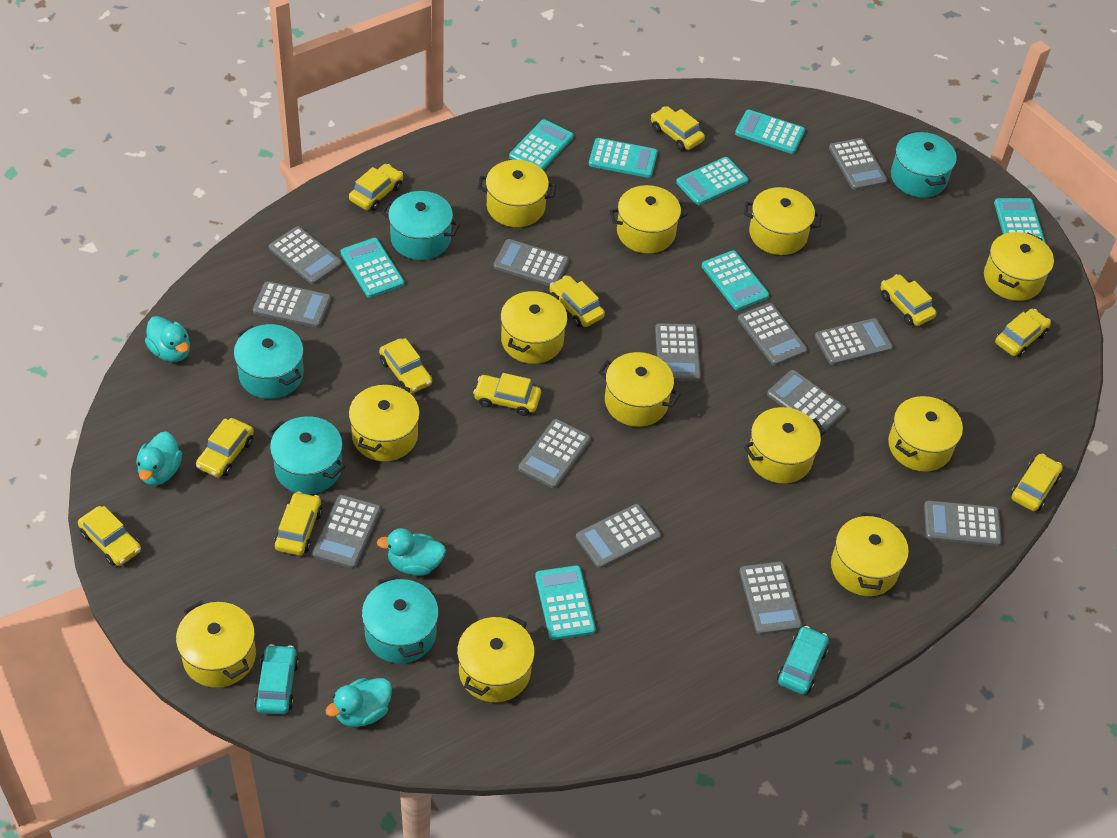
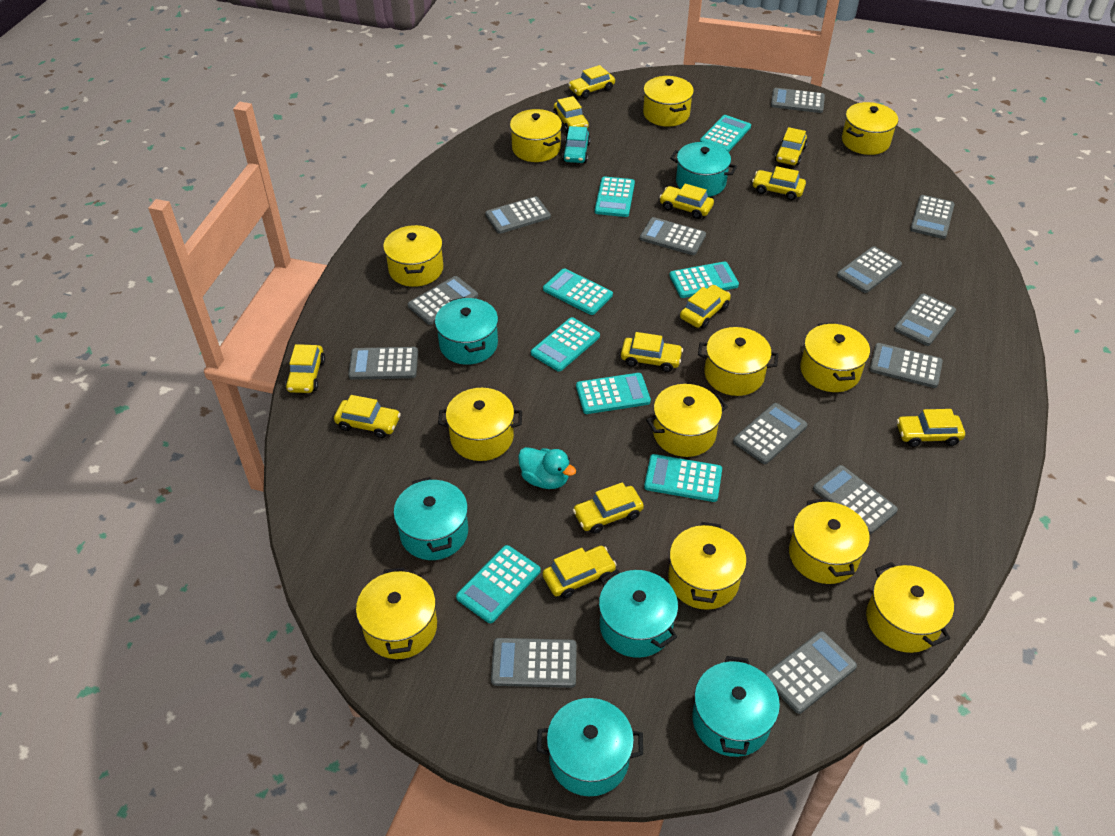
turquoise car: [254,644,299,714] [777,626,829,695] = 2 -> [562,126,591,163] = 1
turquoise duck: [136,431,182,485] [145,316,190,362] [325,678,392,727] [377,528,446,576] = 4 -> [518,447,576,489] = 1
turquoise pot: [234,324,304,399] [269,416,345,494] [362,575,439,663] [381,191,460,260] [891,131,957,198] = 5 -> [393,477,468,560] [435,297,498,365] [537,698,643,796] [599,569,678,658] [670,142,737,197] [692,656,780,757] = 6
yellow car: [78,506,141,566] [196,418,254,477] [274,491,322,555] [349,164,403,211] [379,338,432,394] [473,373,541,416] [549,275,605,327] [651,106,705,151] [881,274,936,326] [995,309,1051,357] [1011,454,1063,511] = 11 -> [285,344,325,393] [334,395,401,438] [543,546,617,599] [553,96,589,133] [568,65,615,99] [573,482,644,534] [621,332,683,372] [659,183,714,219] [680,285,731,329] [752,166,806,200] [775,127,807,166] [897,409,965,447] = 12

